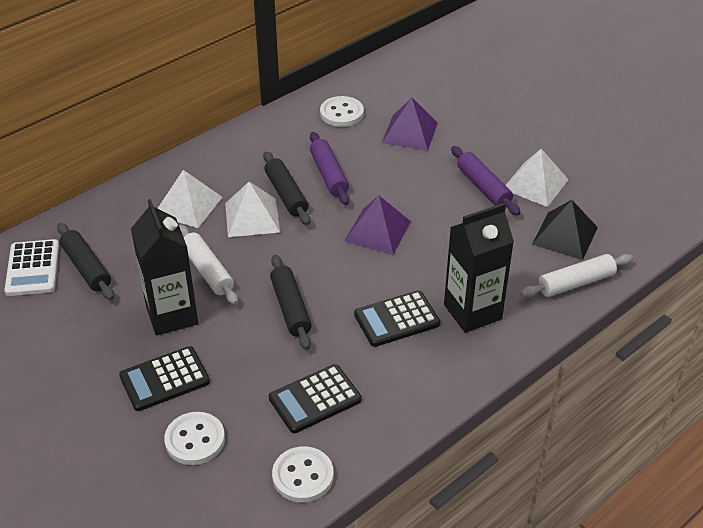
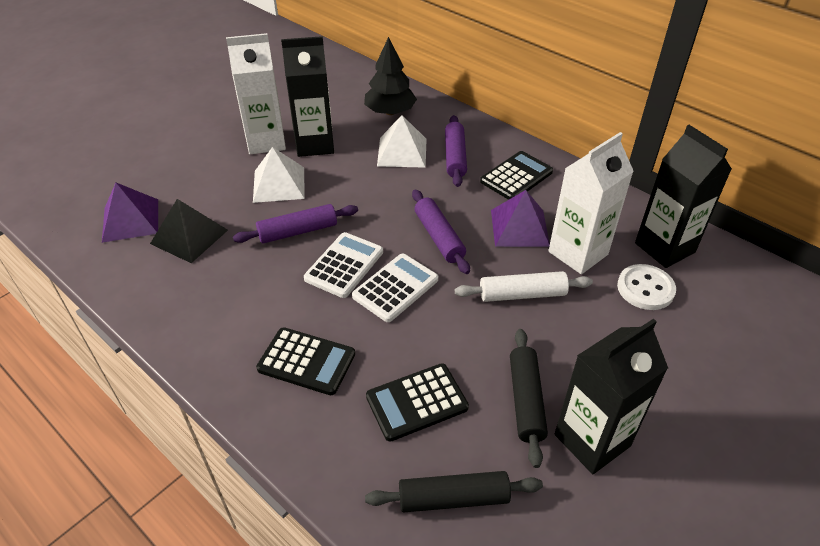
black carton: [131,199,198,336] [444,203,514,333] = 2 -> [281,36,334,157] [555,319,668,474] [635,125,732,268] = 3
black rolling pin: [57,223,114,300] [263,151,310,225] [270,255,312,350] = 3 -> [365,471,543,512] [510,329,548,468] = 2
black tree: none = 0 -> [364,37,417,115] = 1
purple rolling pin: [310,132,350,205] [451,146,521,216] = 2 -> [233,204,358,244] [412,189,470,274] [445,115,467,187] = 3
white button: [164,412,225,465] [272,446,334,503] [320,96,364,127] = 3 -> [617,264,676,310] = 1
white calculator: [4,239,59,296] = 1 -> [304,232,383,298] [352,253,438,322] = 2
white carton: none = 0 -> [226,33,286,154] [548,132,634,274] = 2
white pyramid: [157,170,223,228] [225,182,280,237] [505,149,569,207] = 3 -> [253,147,305,203] [377,115,427,168] = 2
white rolling pin: [179,225,238,305] [520,254,633,297] = 2 -> [455,271,593,302] = 1

